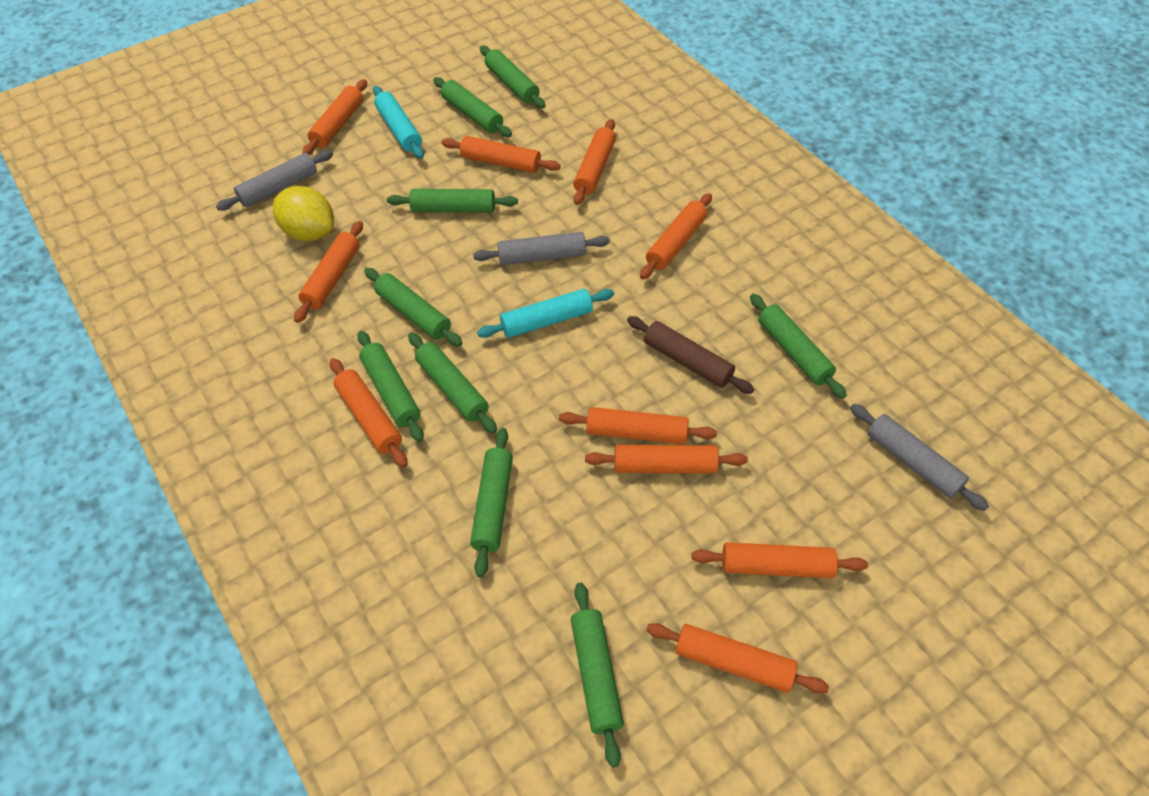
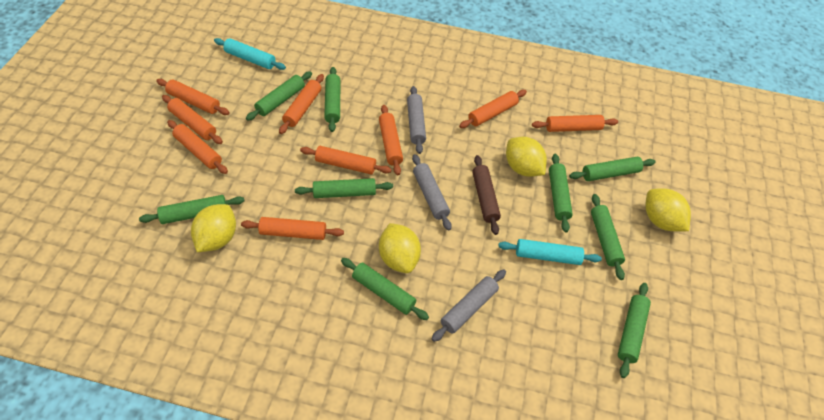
orange rolling pin: [294,221,363,323] [303,79,367,155] [330,358,408,468] [441,136,561,173] [559,407,717,445] [573,119,616,205] [585,445,748,474] [640,193,712,279] [646,623,829,694] [691,542,868,578] = 10 -> [156,79,230,115] [162,95,223,144] [167,120,228,174] [241,217,344,240] [279,74,324,134] [300,146,392,175] [379,105,403,175] [459,90,527,128] [532,115,618,132] = 9
yellow lemon: [273,186,334,241] = 1 -> [191,204,236,252] [379,223,421,273] [506,137,547,177] [645,188,691,231] = 4

